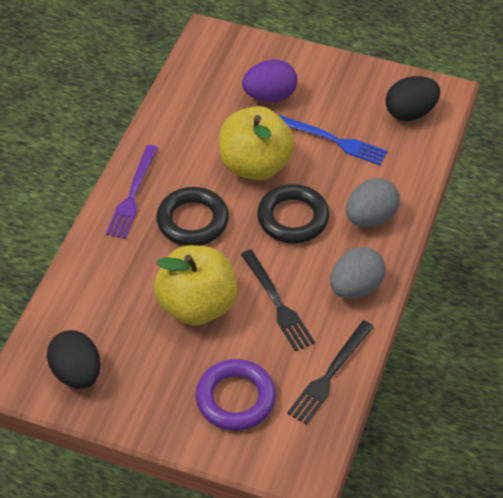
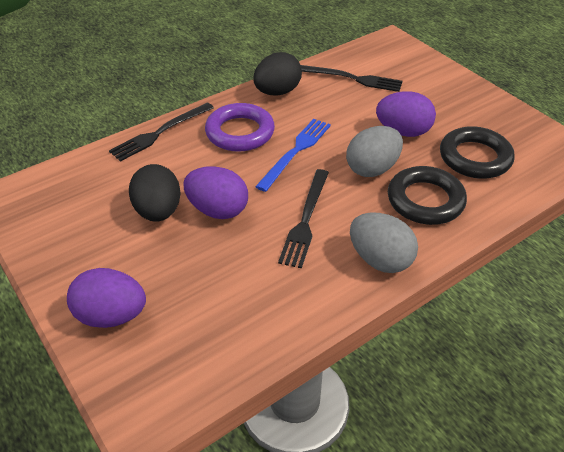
black fork: [241,249,315,352] [287,320,374,425] = 2 -> [109,102,214,162] [278,169,329,268] [301,65,403,92] = 3
purple egg: [242,59,298,102] = 1 -> [67,268,146,328] [183,166,248,219] [376,91,436,137] = 3
purple fork: [106,145,158,239] = 1 -> none = 0
yellow apple: [154,245,237,326] [219,106,295,180] = 2 -> none = 0

